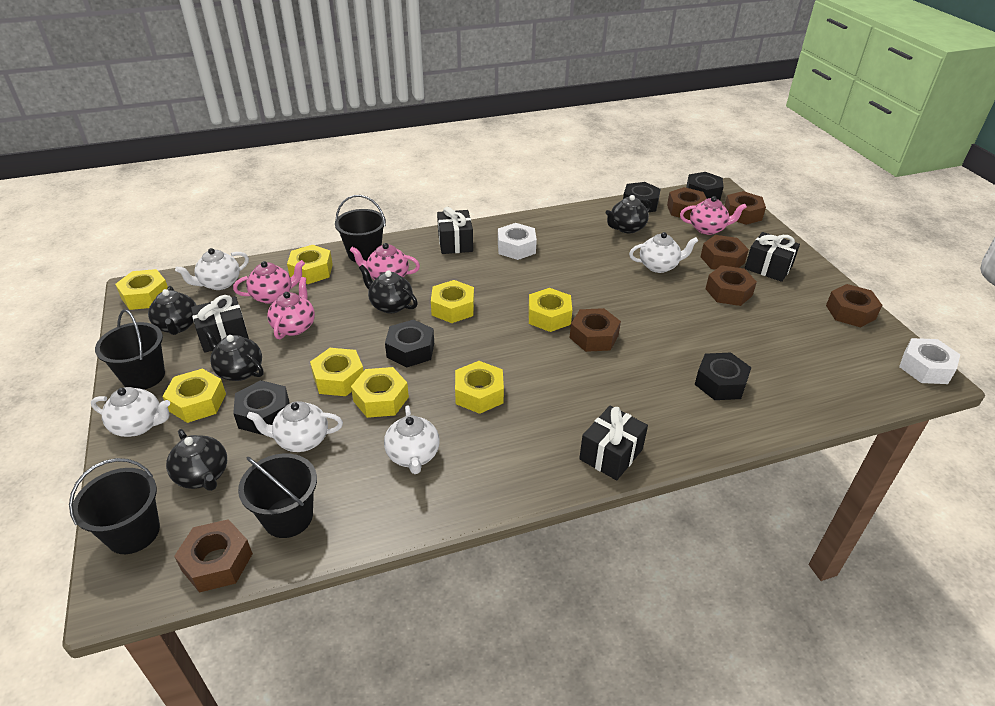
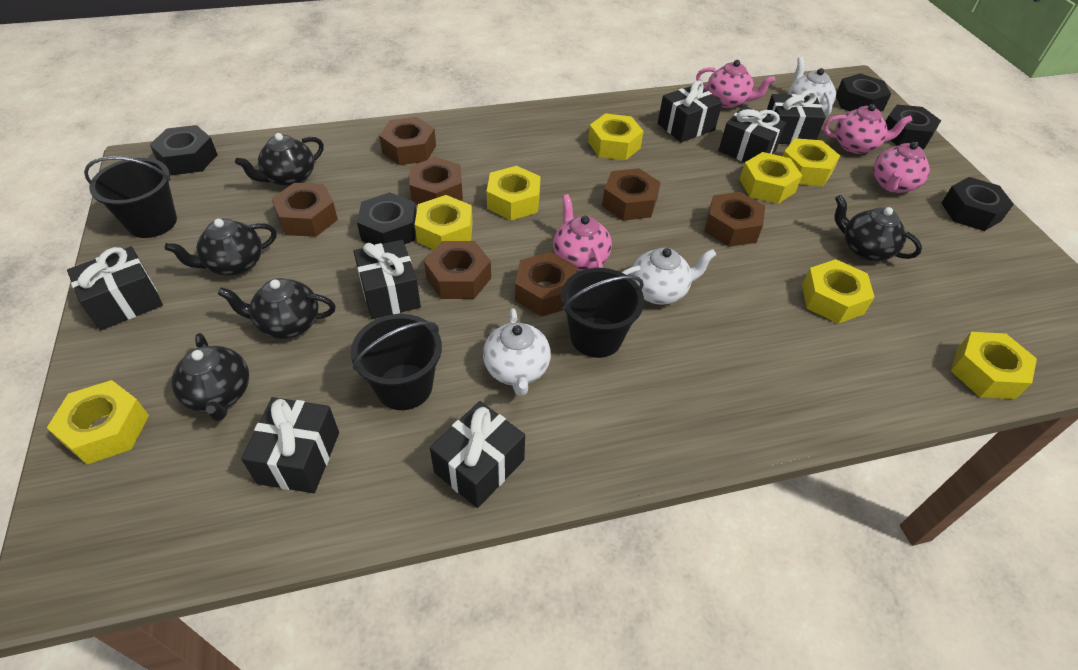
black bucket: [69,458,160,554] [95,309,165,390] [238,453,317,538] [335,195,386,262] = 4 -> [84,156,177,238] [351,314,442,410] [561,268,644,358] = 3
black gift: [191,295,249,353] [437,207,473,254] [579,405,648,480] [745,232,800,282] = 4 -> [67,247,163,330] [241,397,339,493] [353,240,421,319] [430,401,525,508] [658,80,722,142] [719,106,786,162] [767,90,826,144] = 7
white nut: [498,223,537,260] [899,338,960,384] = 2 -> none = 0
white teapot: [91,387,170,437] [175,248,249,290] [247,401,343,452] [384,405,439,474] [629,232,698,273] = 5 -> [483,308,551,396] [622,248,717,305] [788,57,836,117] = 3

